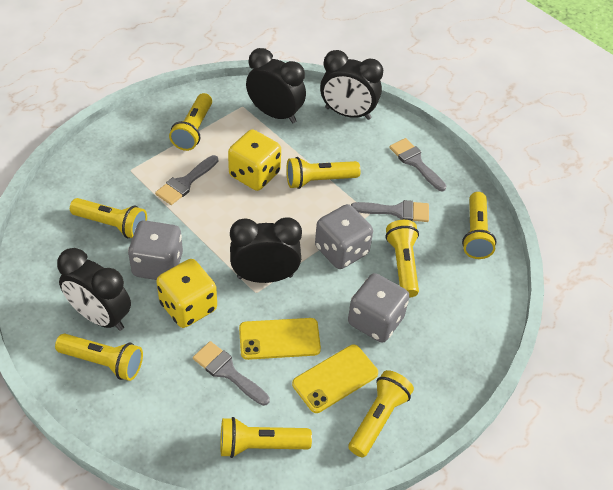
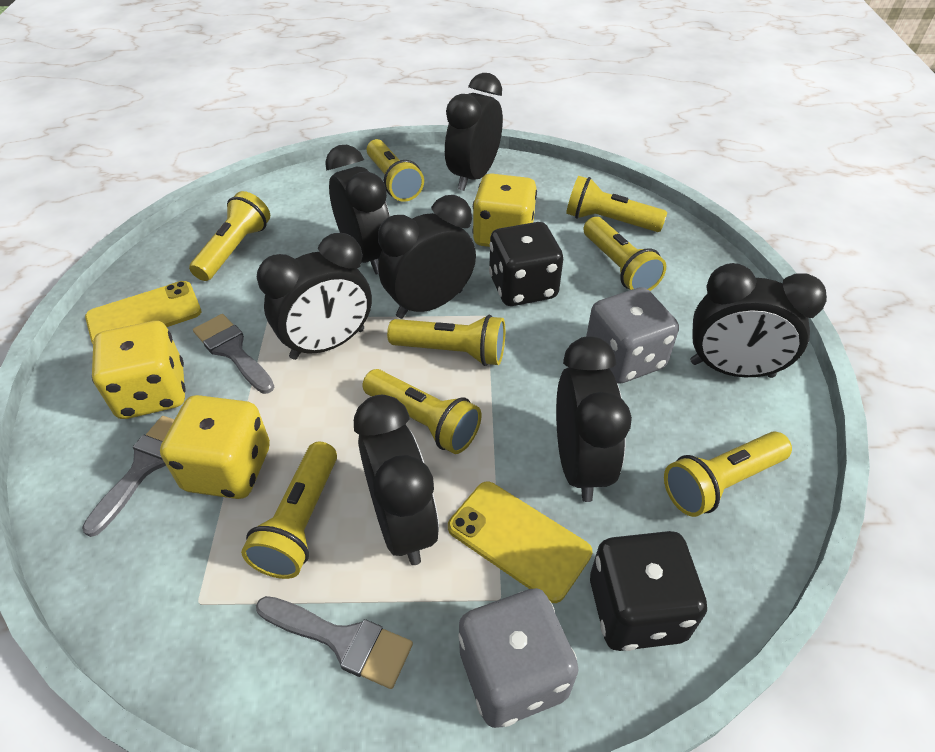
black clock: [57,248,131,331] [230,218,302,283] [246,48,306,123] [320,50,383,120] = 4 -> [257,233,372,360] [325,145,390,274] [354,395,439,565] [378,195,476,319] [445,73,503,191] [556,336,632,502] [690,263,827,378] = 7
black dice: none = 0 -> [489,222,563,306] [590,531,707,651] = 2
grey brush: [155,155,218,205] [193,341,270,406] [351,200,429,222] [389,138,446,191] = 4 -> [82,416,174,537] [193,314,274,394] [256,596,413,689] = 3
grey dice: [128,220,183,280] [315,204,373,269] [348,273,410,342] = 3 -> [458,588,578,728] [586,287,679,384] = 2
yellow dice: [156,259,217,328] [228,129,281,191] = 2 -> [92,321,186,419] [160,395,270,499] [472,173,537,247] = 3

